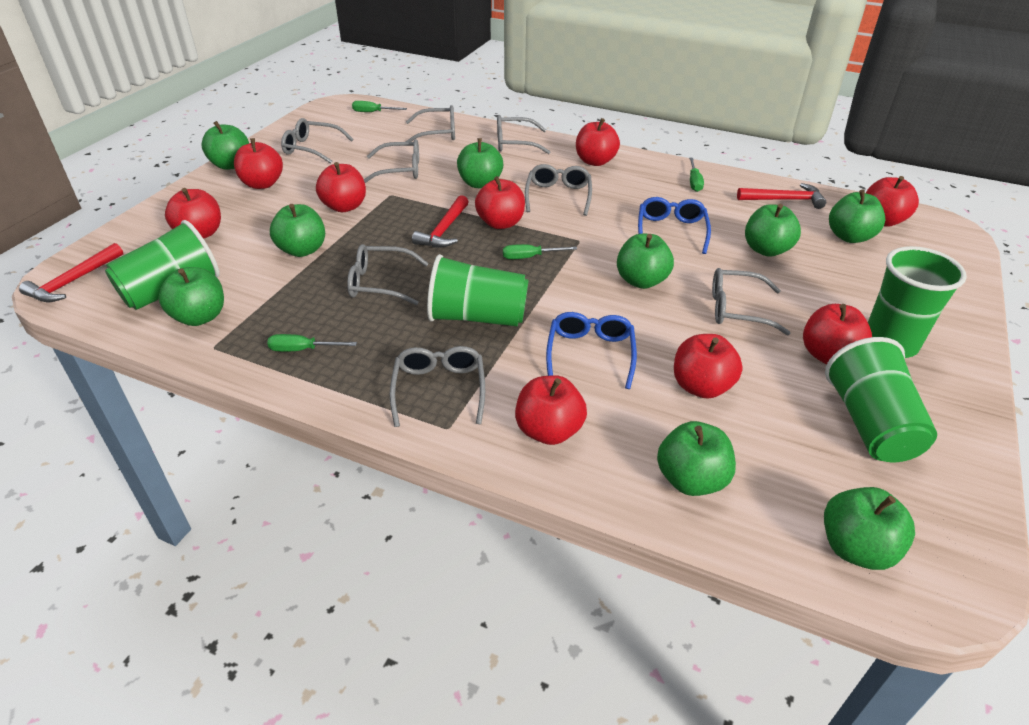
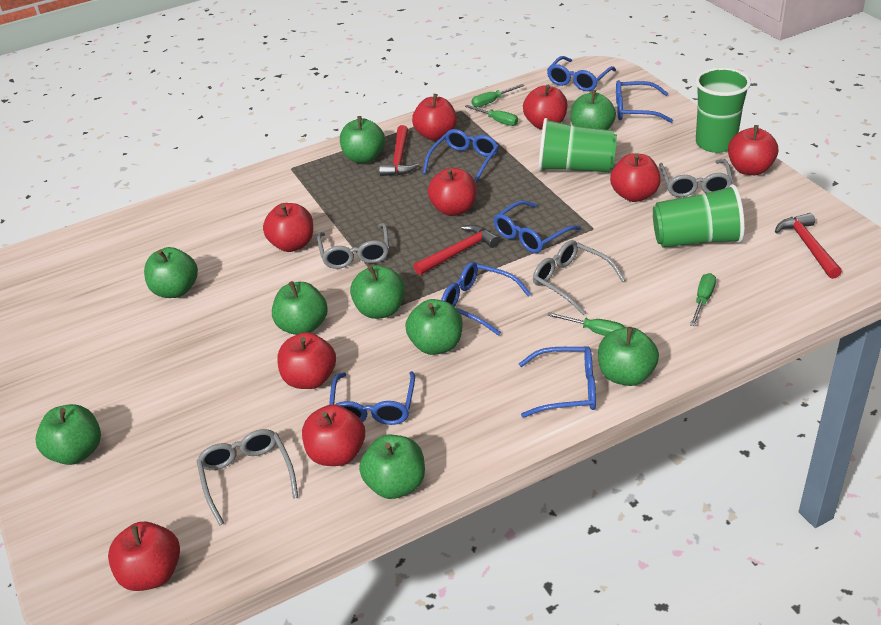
blue glasses: [546,312,637,389] [638,197,711,254] = 2 -> [329,371,415,425] [423,129,499,183] [441,262,531,336] [493,200,581,253] [519,346,596,418] [547,56,616,91] [616,80,673,123] = 7
green cup: [105,220,220,310] [427,254,529,327] [825,337,937,462] [868,246,967,358] = 4 -> [538,118,617,172] [653,184,745,247] [695,67,751,153] = 3
grey glasses: [281,118,353,164] [347,244,429,305] [364,139,419,183] [390,346,485,427] [406,105,455,142] [497,115,550,154] [525,164,592,216] [712,268,790,335] = 8 -> [197,429,298,526] [317,223,389,269] [533,240,625,315] [659,159,733,197] = 4

